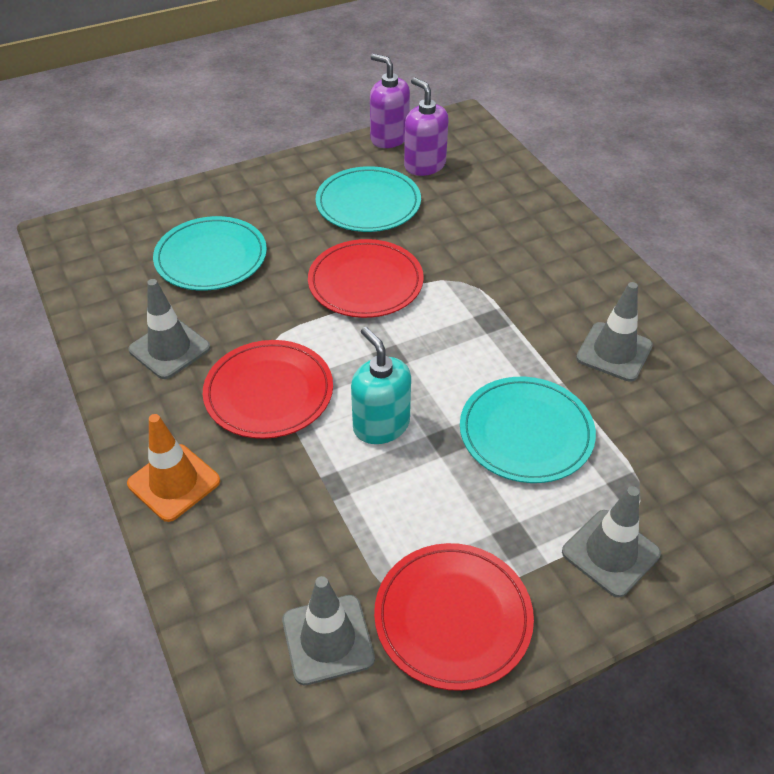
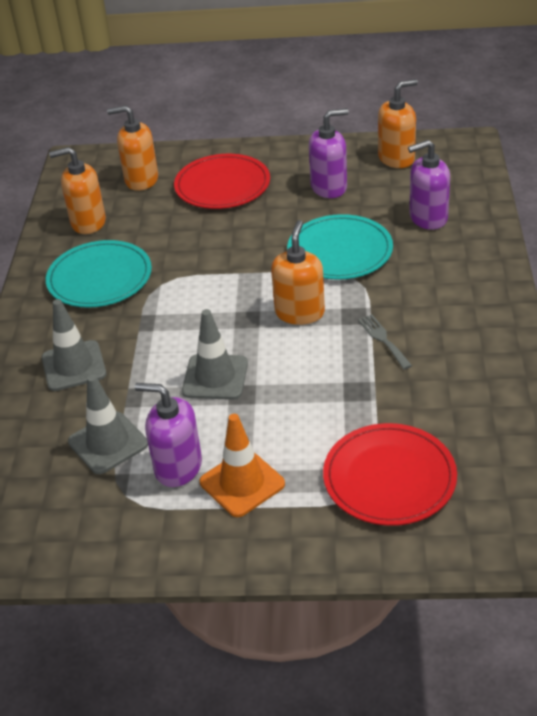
grey fork: none = 0 -> [358,314,412,369] = 1
grey traffic cone: [129,279,210,379] [282,576,375,685] [562,486,661,598] [576,282,653,382] = 4 -> [42,299,106,391] [68,375,148,474] [182,309,248,400] = 3
orange soap dispenser: none = 0 -> [49,147,106,234] [107,105,158,191] [271,220,325,325] [378,79,418,168] = 4
purple soap dispenser: [370,54,410,148] [404,77,448,176] = 2 -> [135,383,202,487] [309,108,348,198] [408,140,450,230] = 3
red plate: [203,340,333,439] [308,239,424,318] [374,543,534,691] = 3 -> [174,154,270,209] [323,423,457,526] = 2
turquoise plate: [153,216,267,291] [316,166,421,232] [460,377,596,483] = 3 -> [46,240,152,308] [287,214,393,280] = 2
turquoise soap dispenser: [351,327,411,444] = 1 -> none = 0

